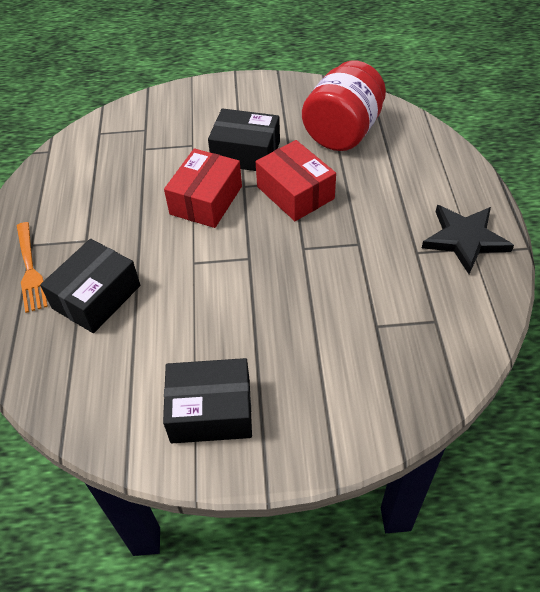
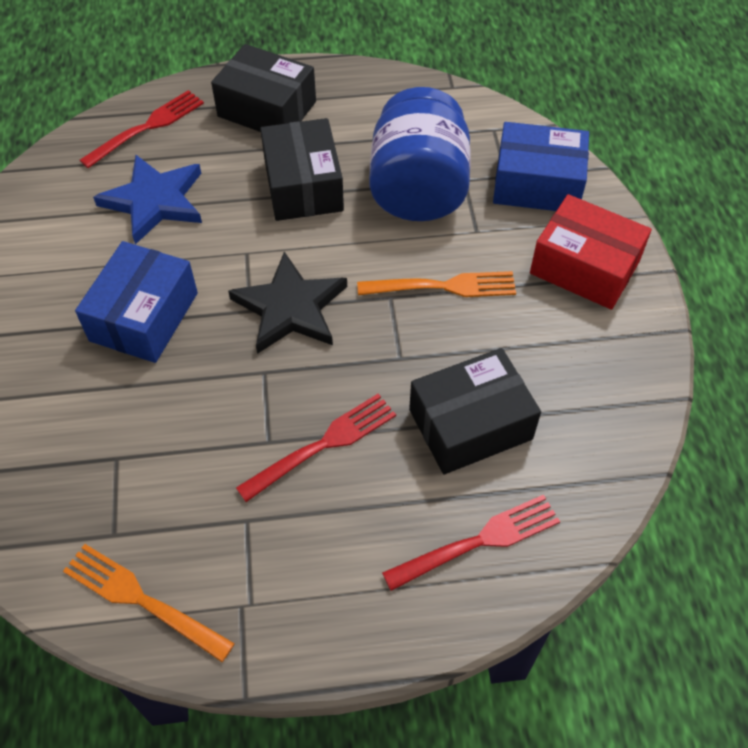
blue box: none = 0 -> [75,241,198,363] [493,122,589,211] = 2
blue jar: none = 0 -> [369,87,470,221] = 1
blue star: none = 0 -> [93,155,202,245] = 1
orange fork: [17,222,48,313] = 1 -> [63,544,235,662] [357,271,516,297] = 2
red box: [164,149,242,228] [256,140,336,221] = 2 -> [530,194,652,310] = 1
red fork: none = 0 -> [80,90,204,168] [236,394,396,502] [382,494,560,591] = 3
red jar: [302,61,386,151] = 1 -> none = 0

